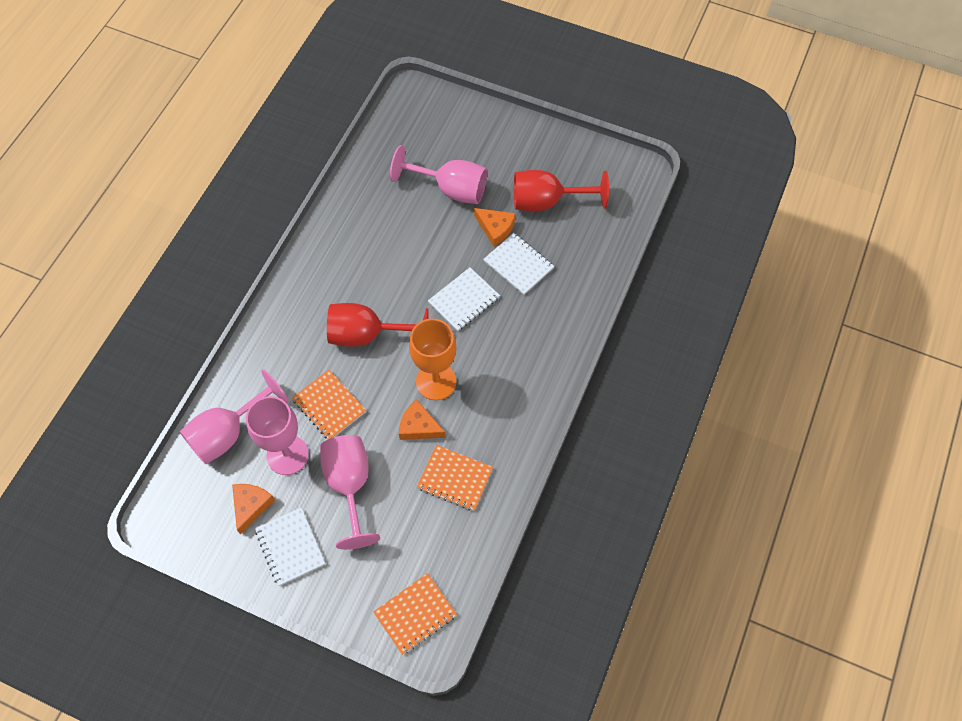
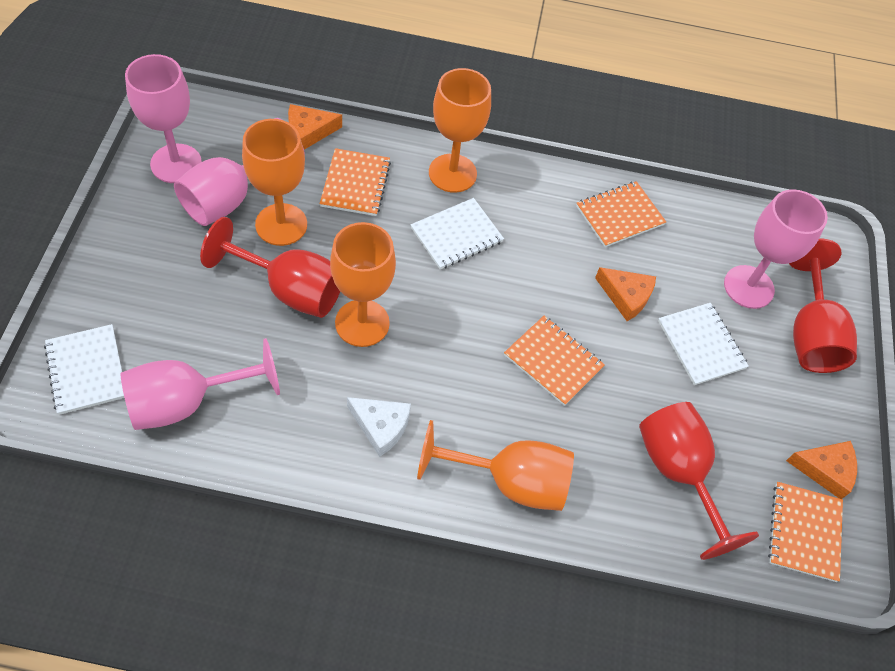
orange goblet: [409,318,456,400] = 1 -> [242,119,307,246] [330,222,396,347] [417,420,574,511] [429,68,491,193] = 4
orange notebook: [292,370,366,439] [373,573,457,655] [417,445,493,511] = 3 -> [320,148,391,216] [504,316,605,406] [576,181,666,247] [768,482,843,582] = 4
red goblet: [327,303,429,347] [514,170,609,211] = 2 -> [200,217,340,318] [639,402,759,560] [789,238,857,373] = 3
white cheese: none = 0 -> [347,397,411,457] = 1

